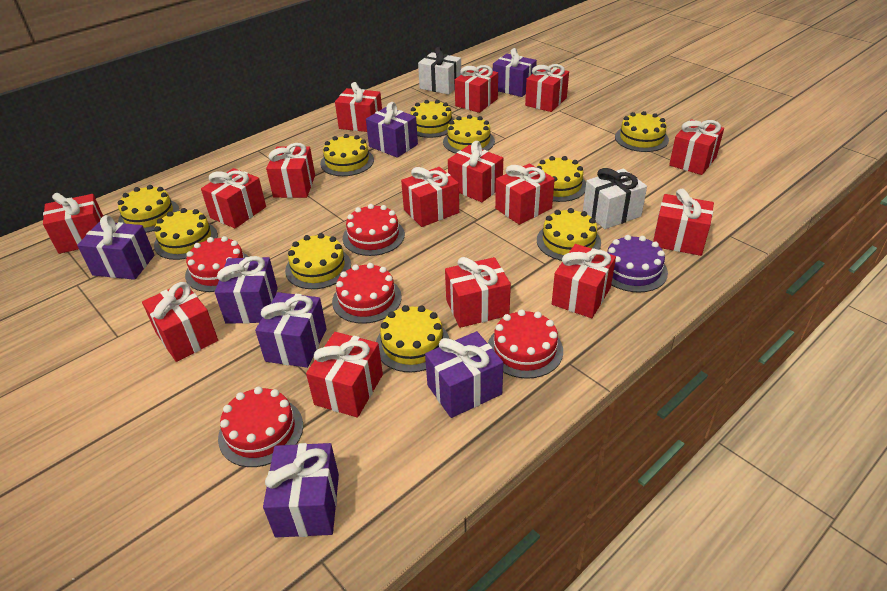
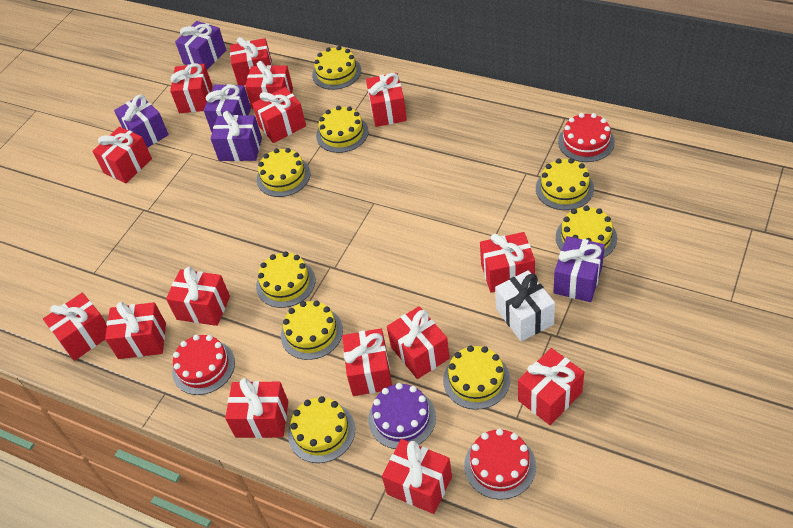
purple gift: [77,215,155,280] [215,256,278,324] [255,292,327,368] [263,443,339,537] [366,102,418,158] [425,331,503,418] [493,48,537,97] = 7 -> [114,95,169,148] [175,21,226,70] [203,84,251,132] [211,111,262,161] [553,236,605,302] = 5
red cake: [185,236,249,292] [218,387,303,467] [332,263,402,324] [343,204,405,256] [488,309,563,379] = 5 -> [172,334,235,395] [464,428,536,500] [558,113,615,162] = 3
white gift: [418,47,461,95] [583,168,647,229] = 2 -> [495,270,555,341] = 1
yellow cake: [118,185,179,233] [154,208,218,260] [285,233,351,289] [320,134,374,176] [376,305,449,372] [410,100,455,138] [443,115,495,153] [536,156,586,202] [537,208,601,261] [615,111,669,152] = 10 -> [256,251,315,308] [257,148,311,197] [281,300,343,360] [288,396,355,463] [312,46,361,90] [316,106,369,153] [443,345,510,410] [536,158,594,210] [556,205,617,258] = 9

